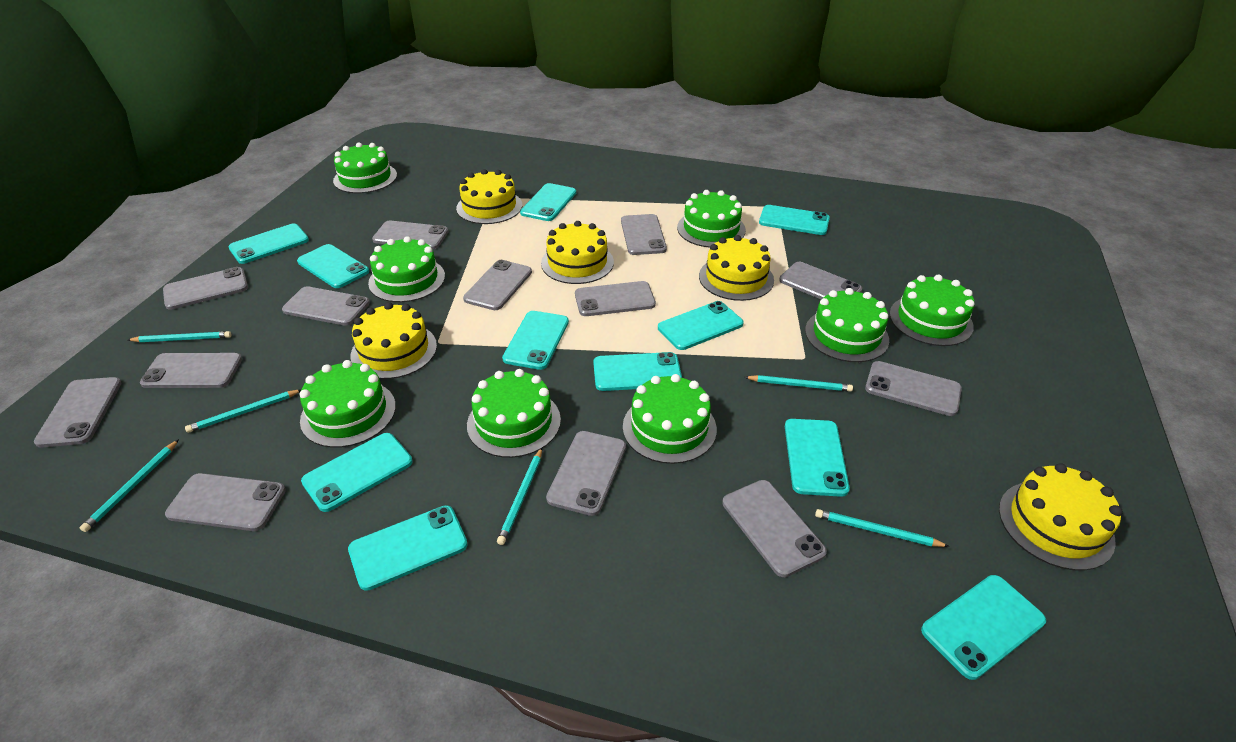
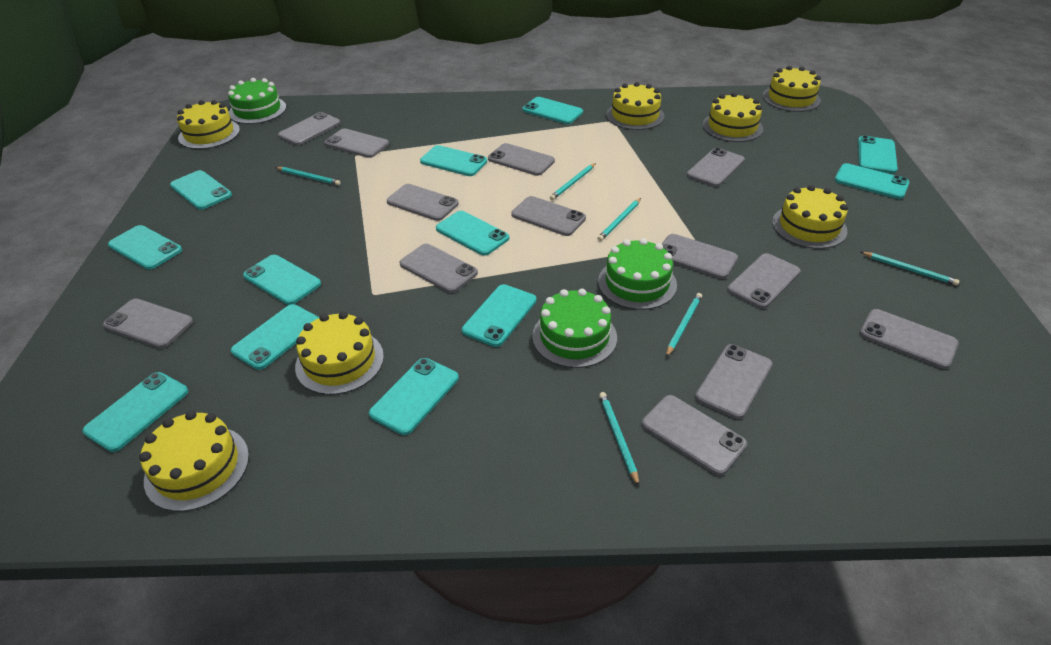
green cake: [300,360,396,448] [333,143,397,193] [368,236,445,302] [467,369,561,458] [623,374,717,464] [677,190,746,248] [805,288,889,362] [890,275,974,346] = 8 -> [228,78,286,124] [532,289,617,368] [598,238,677,310] = 3
turquoise phone: [228,224,309,264] [297,244,369,288] [301,433,413,512] [348,505,468,591] [502,311,569,370] [520,183,576,221] [593,352,682,391] [658,301,743,350] [759,205,830,235] [785,419,850,497] [921,575,1046,680] = 11 -> [83,372,188,452] [108,225,182,270] [170,170,232,210] [231,304,319,370] [243,255,321,305] [369,358,459,435] [420,145,487,176] [436,211,509,256] [462,284,537,347] [522,97,583,124] [835,163,910,199] [858,136,898,174] = 12
yellow cake: [350,302,437,379] [456,169,522,224] [541,221,614,284] [699,235,774,301] [999,463,1123,571] = 5 -> [139,411,249,512] [177,100,240,149] [295,311,384,395] [606,82,665,130] [703,92,763,142] [763,66,821,112] [772,185,848,249] = 7

